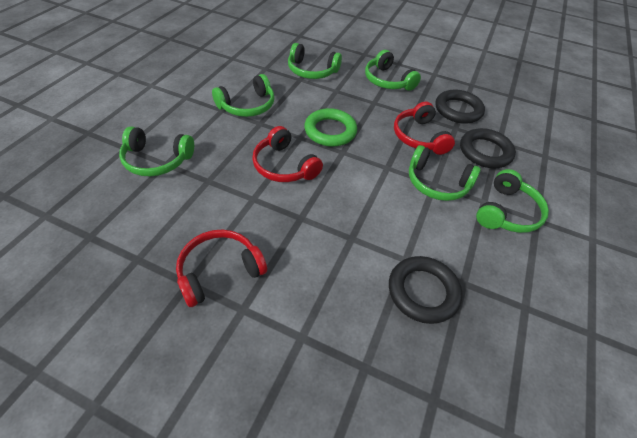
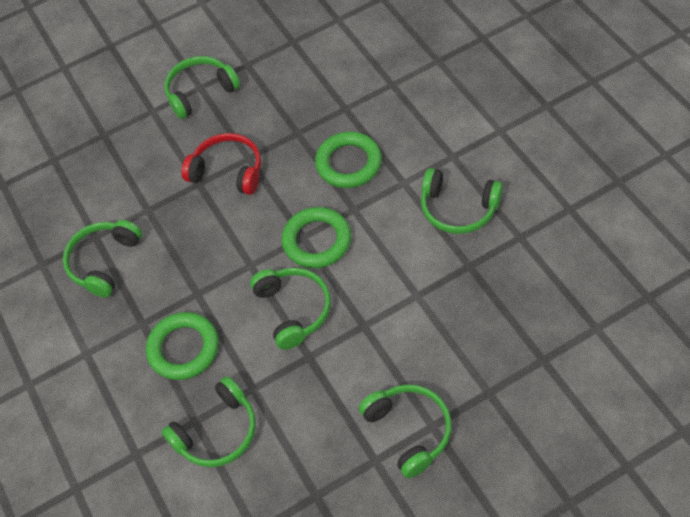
black ring: [389,256,462,324] [435,90,485,124] [460,128,516,168] = 3 -> none = 0
green ring: [304,108,357,147] = 1 -> [146,312,219,380] [282,207,351,268] [315,132,382,188] = 3
red headphones: [176,230,267,307] [252,126,323,182] [394,102,455,155] = 3 -> [181,133,261,195] = 1

